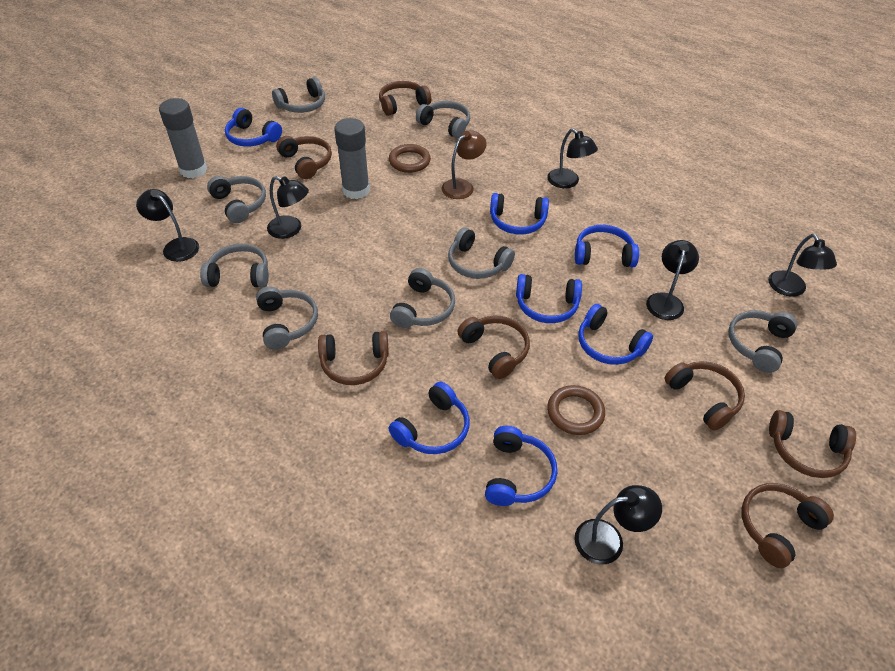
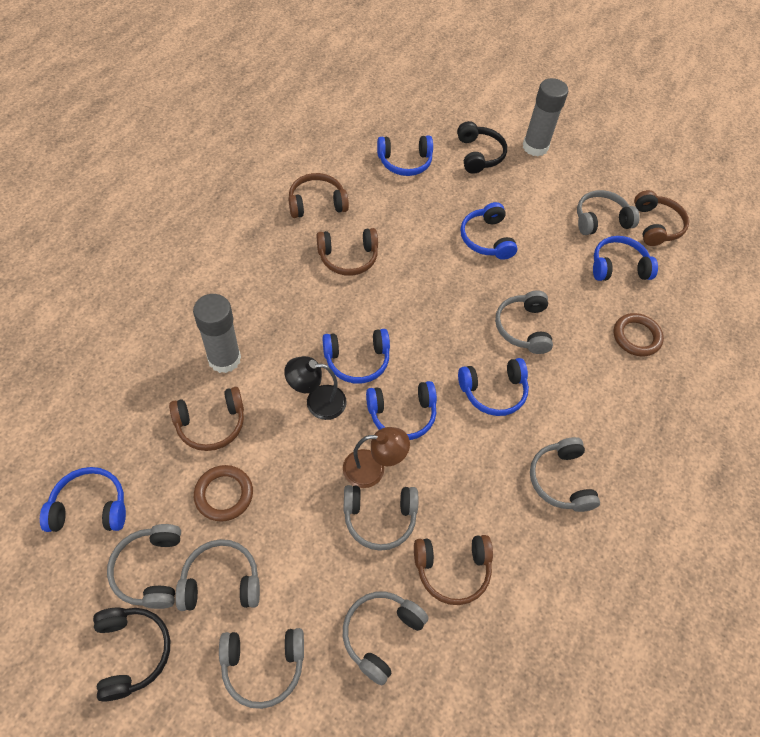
black headphones: none = 0 -> [93,608,170,702] [457,121,507,174] = 2
black lamp: [136,189,199,262] [267,176,309,239] [547,129,598,188] [574,485,662,564] [646,240,699,320] [768,234,837,297] = 6 -> [284,356,347,420] = 1
brown headphones: [276,136,332,179] [318,331,389,385] [379,81,431,116] [457,315,530,379] [664,361,745,431] [741,483,834,568] [769,410,856,478] = 7 -> [169,387,244,451] [289,173,349,218] [317,228,378,276] [414,535,493,605] [634,190,689,246] = 5

